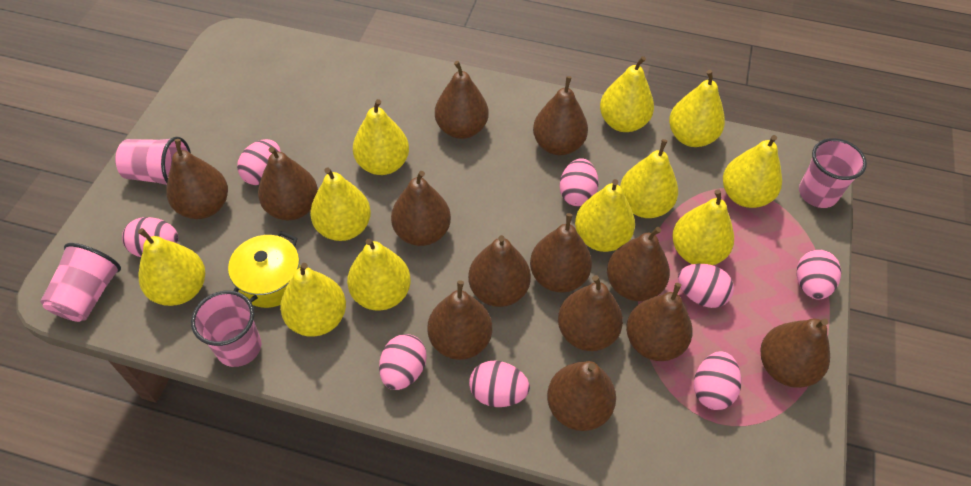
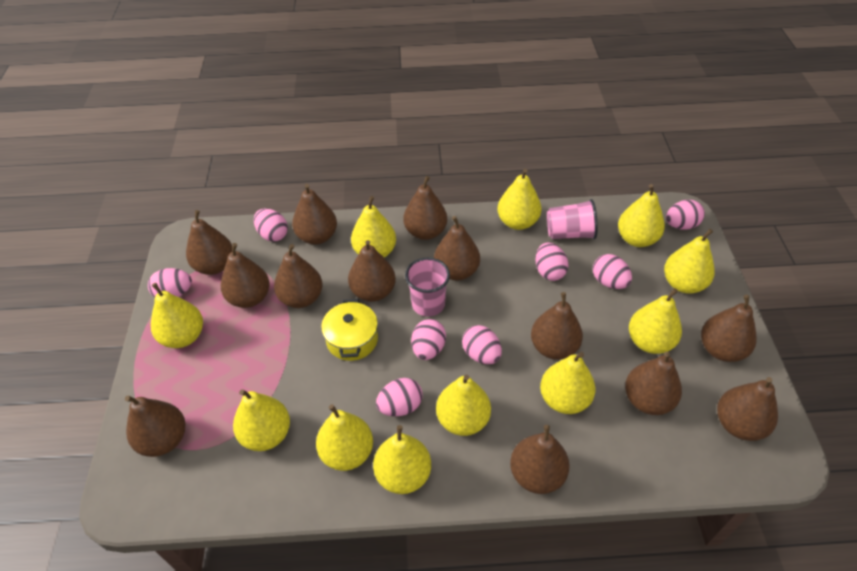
pink cup: [40,243,121,322] [115,137,191,185] [191,291,261,367] [799,138,867,208] = 4 -> [405,257,450,317] [547,199,598,239] = 2

